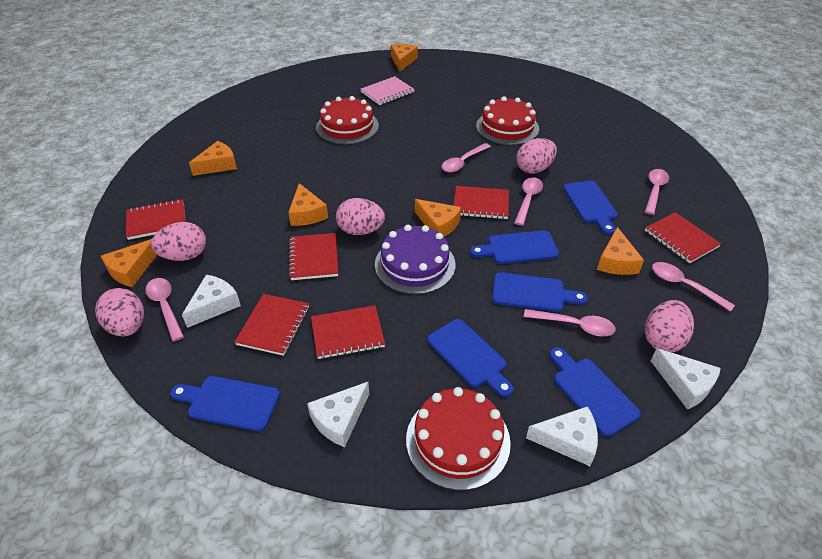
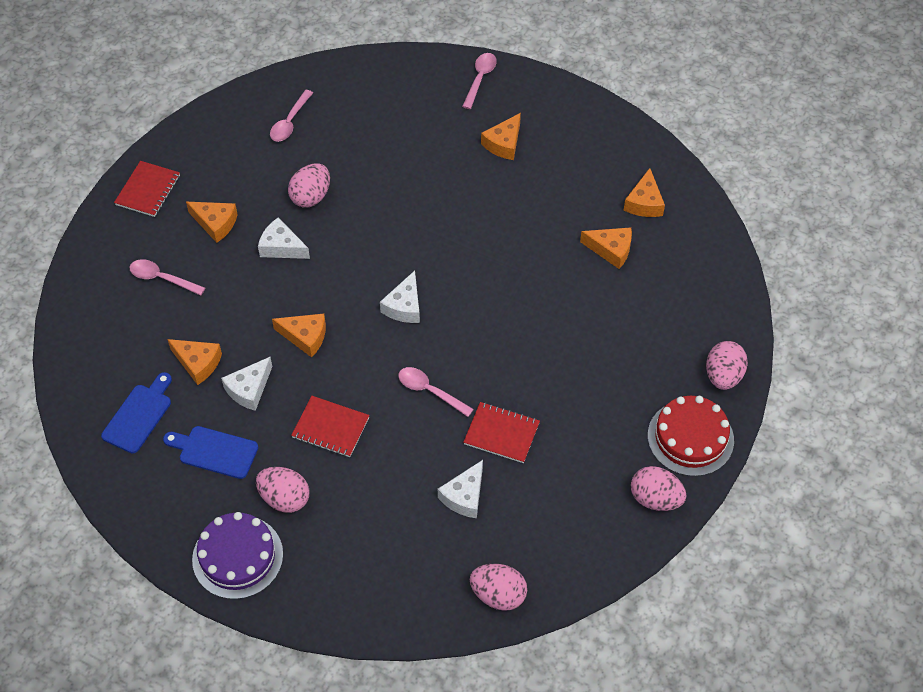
blue cutting board: [170,376,280,432] [428,319,514,397] [470,230,559,264] [492,272,588,312] [549,347,641,437] [563,181,618,235] = 6 -> [101,372,172,453] [163,426,258,479] = 2
pink notebook: [360,76,415,105] = 1 -> none = 0
pink spoon: [145,278,184,341] [442,143,491,172] [514,177,543,226] [524,309,616,336] [645,169,669,215] [652,262,735,312] = 6 -> [129,259,205,296] [270,90,313,142] [398,367,474,417] [462,53,497,109] = 4
red cake: [316,96,379,144] [406,387,511,490] [476,96,539,145] = 3 -> [648,396,734,476] = 1
red notebook: [126,199,186,240] [235,294,309,356] [289,233,338,280] [311,305,385,359] [454,186,509,219] [645,212,721,263] = 6 -> [114,161,180,217] [291,396,370,457] [463,402,540,463] = 3

